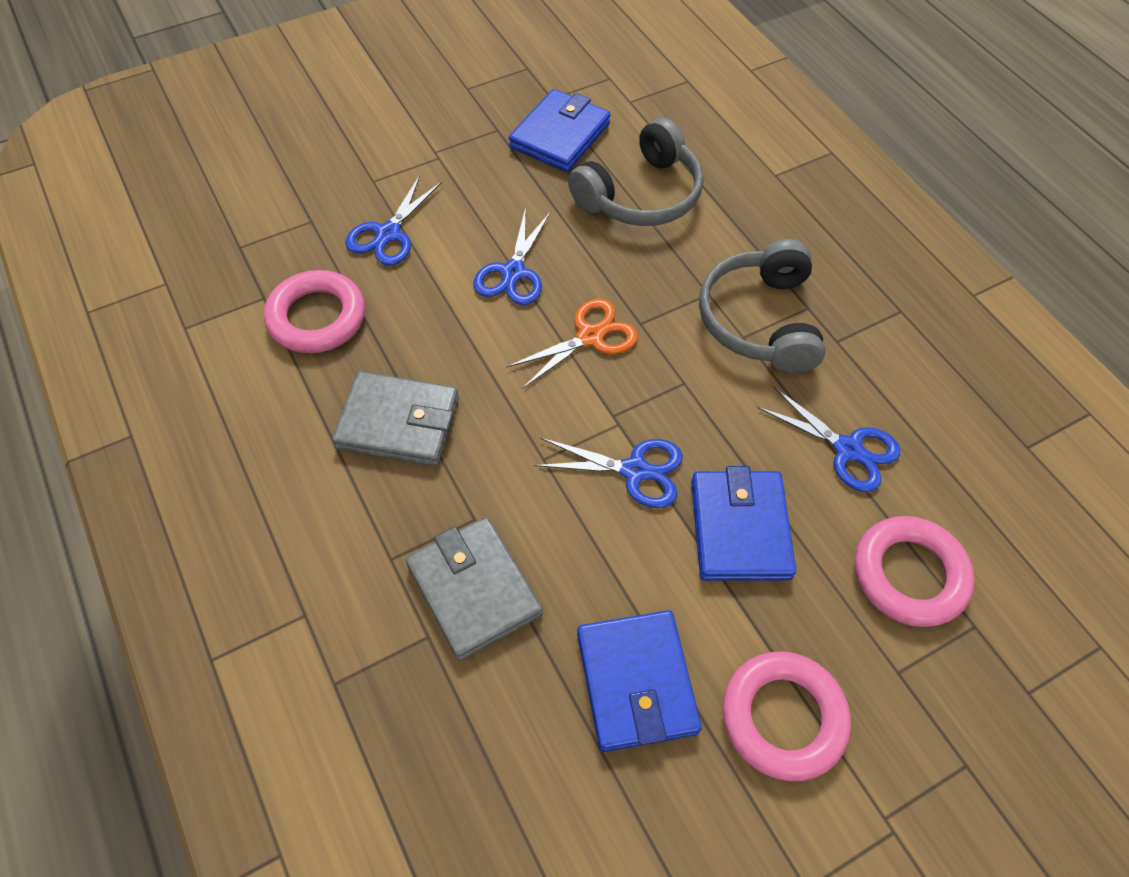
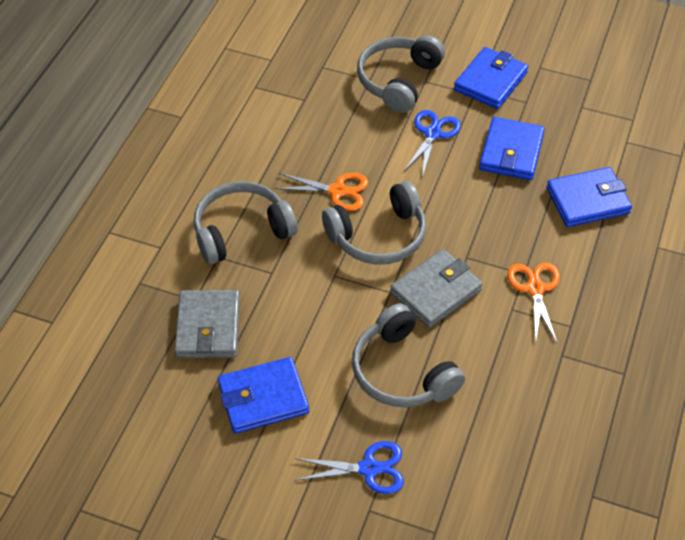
blue scissors: [345,175,442,266] [473,208,551,305] [534,438,683,508] [757,386,900,492] = 4 -> [295,441,404,494] [404,110,461,178] = 2
blue wallet: [509,89,611,172] [577,610,702,752] [691,466,796,581] = 3 -> [218,357,309,434] [454,47,528,109] [479,117,545,180] [546,167,632,227] = 4
grey headphones: [568,118,703,226] [699,239,825,373] = 2 -> [194,181,297,265] [322,181,426,265] [352,303,465,407] [357,35,445,113] = 4
orange scissors: [506,299,638,388] = 1 -> [274,173,368,211] [507,263,560,343] = 2
pink ring: [264,270,365,353] [722,652,851,781] [855,516,975,627] = 3 -> none = 0

